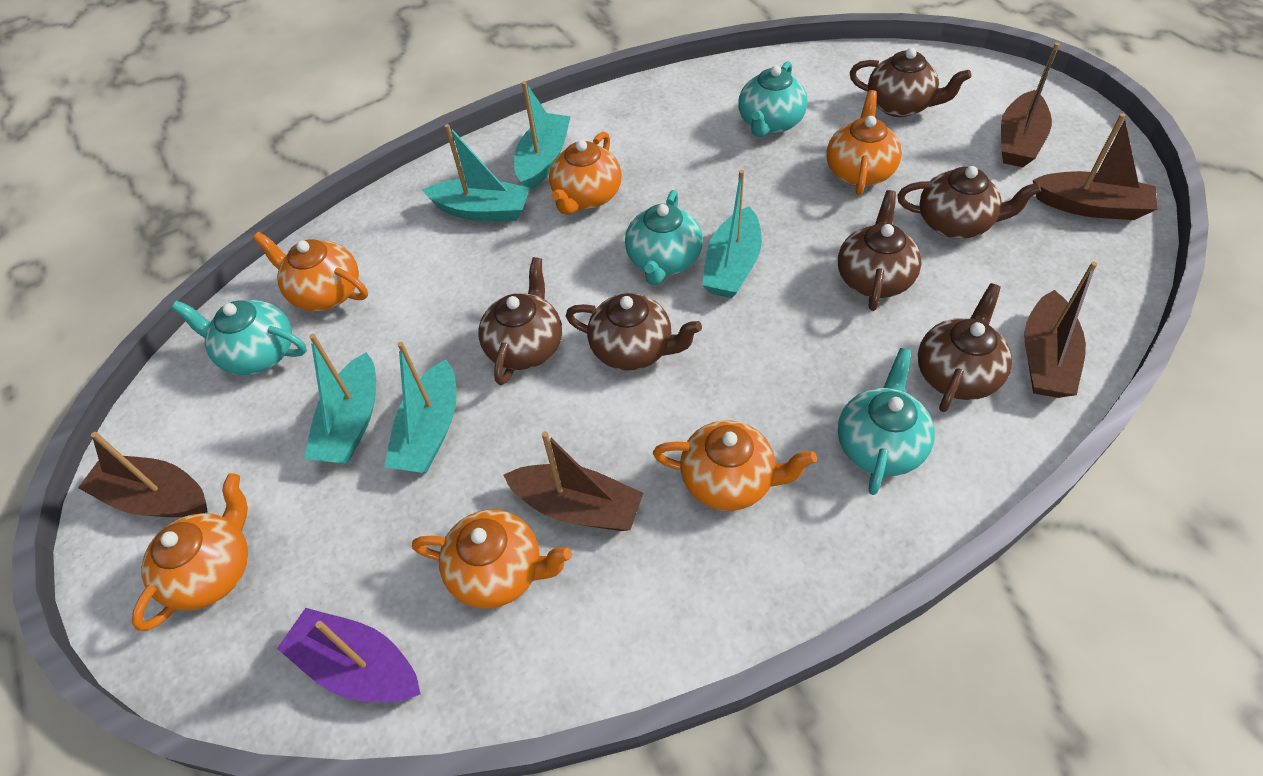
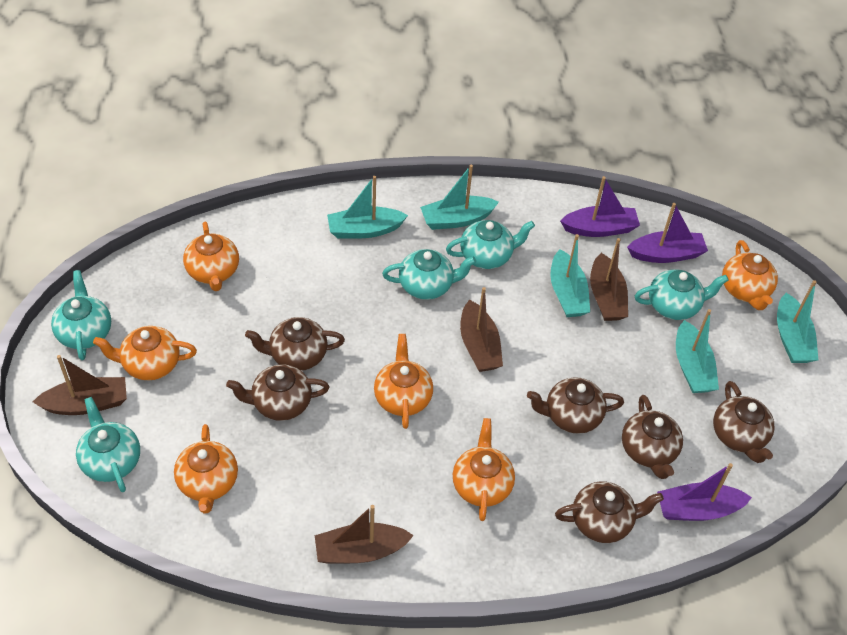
brown boat: [78,432,208,517] [503,431,643,531] [1001,43,1060,167] [1024,261,1097,398] [1033,113,1158,220] = 5 -> [33,355,127,415] [315,505,414,564] [460,287,503,372] [590,238,628,321] = 4
purple boat: [277,608,421,702] = 1 -> [560,176,640,237] [627,203,708,263] [657,463,752,521] = 3
turquoise teapot: [171,300,307,375] [625,190,703,285] [738,61,808,137] [838,348,935,495] = 4 -> [51,270,111,360] [76,397,140,492] [382,249,476,300] [446,220,535,269] [635,269,729,320] = 5

